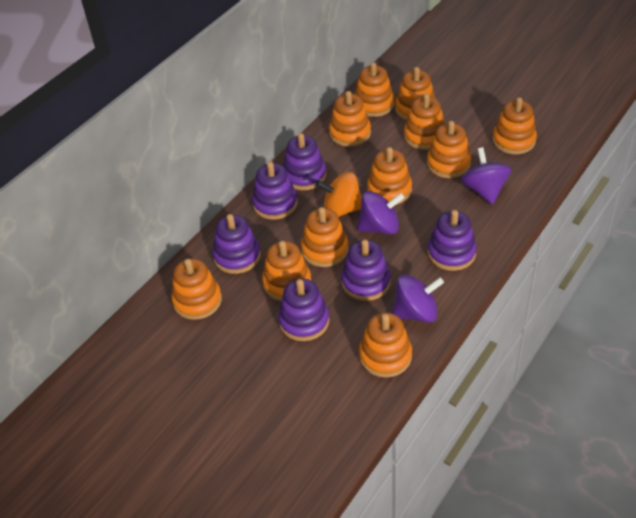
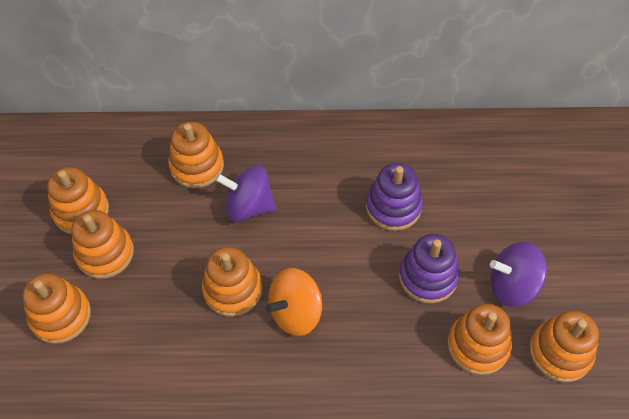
orange stacking toy: [171,259,222,320] [262,241,311,301] [301,207,349,267] [329,91,371,147] [355,62,394,117] [359,312,412,378] [367,147,412,205] [395,67,436,121] [404,94,445,150] [427,121,471,178] [492,97,537,154] = 11 -> [22,273,91,344] [47,167,109,234] [71,210,134,279] [168,122,224,188] [202,247,262,317] [447,304,512,375] [529,311,599,382] = 7
purple spinning top: [357,191,405,235] [392,274,444,323] [461,147,511,205] = 3 -> [215,165,277,222] [490,242,547,307] = 2
purple stacking toy: [212,214,261,274] [252,161,297,220] [278,278,330,341] [283,133,326,190] [341,240,391,301] [428,210,477,271] = 6 -> [366,163,423,231] [399,234,459,303] = 2

